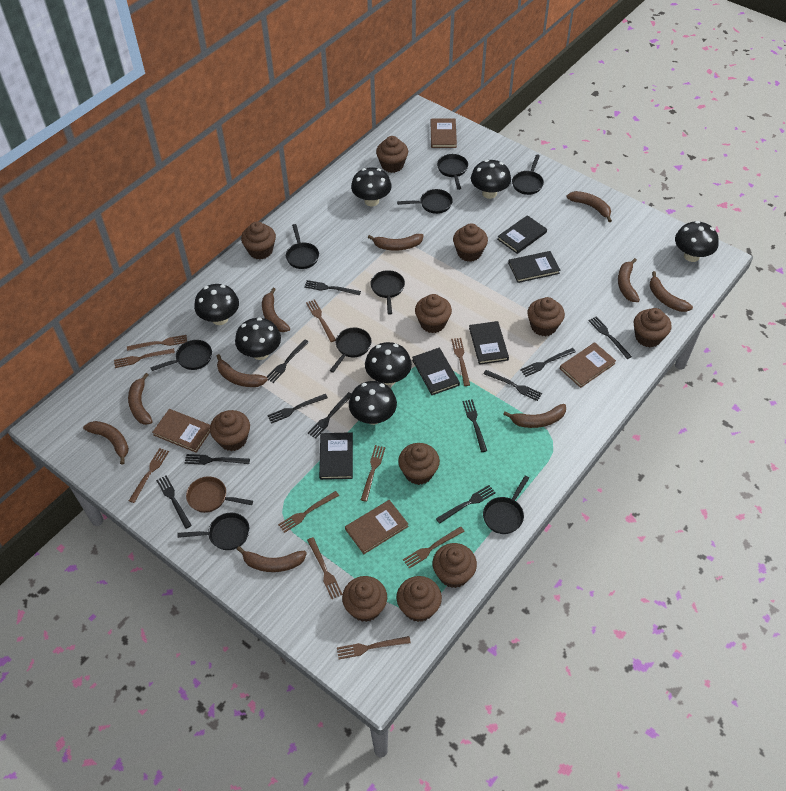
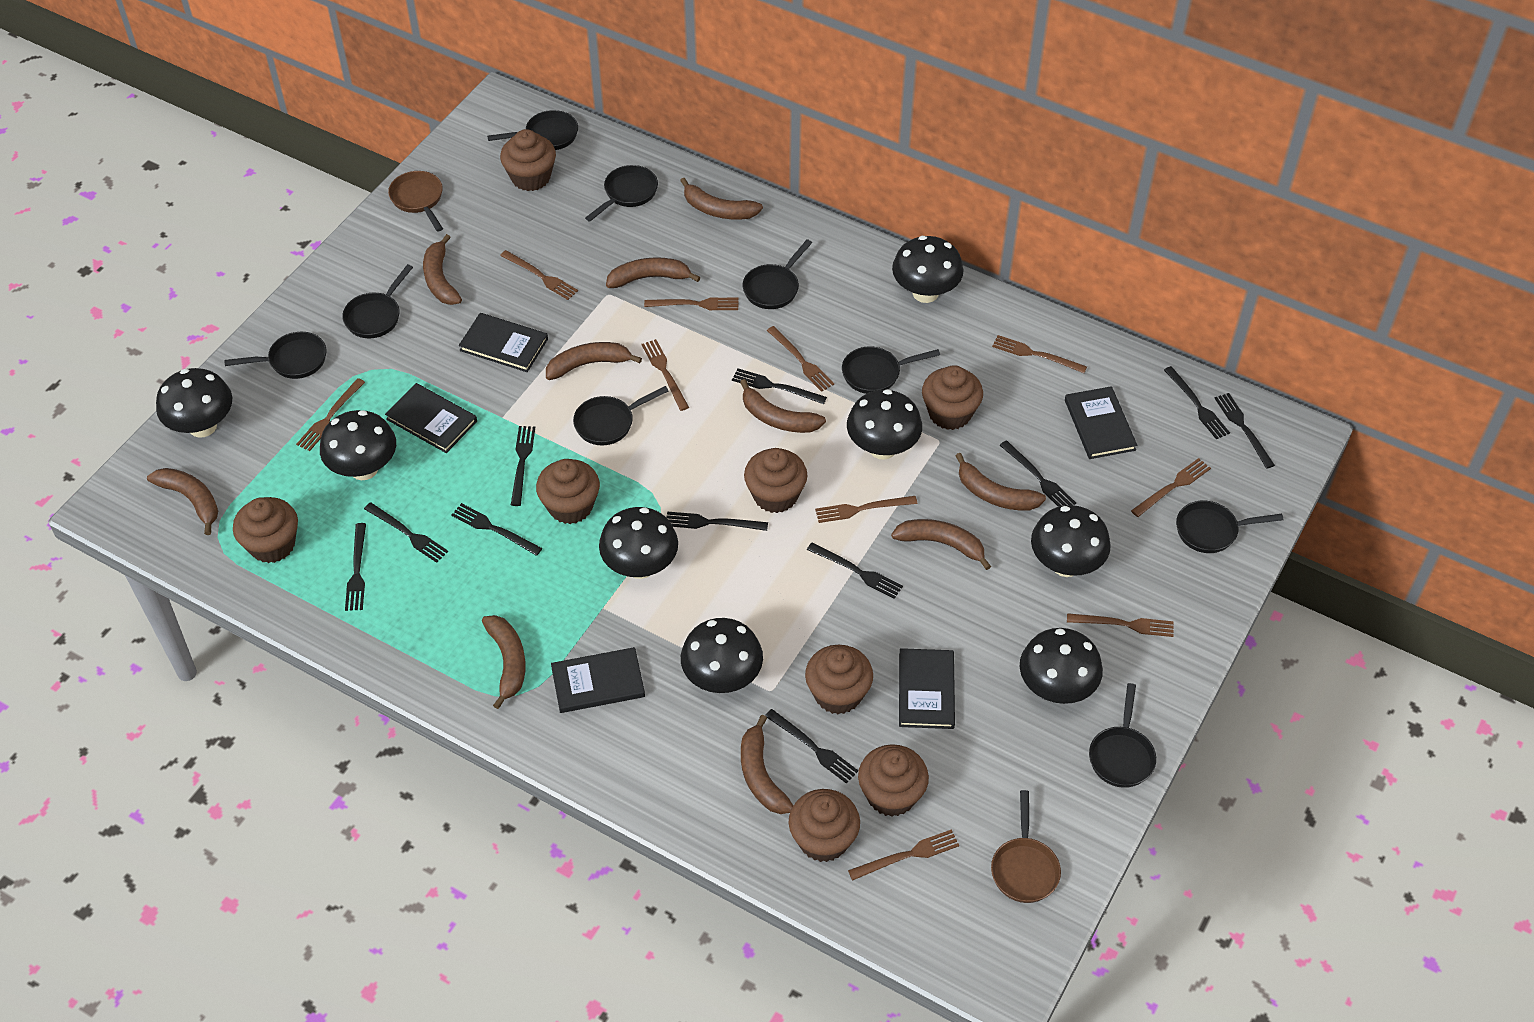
black mushroom: [194,284,239,325] [235,318,281,360] [349,381,397,425] [351,167,392,206] [365,342,412,385] [471,160,511,199] [675,221,719,262] = 7 -> [156,368,232,438] [320,410,396,480] [599,507,678,579] [681,618,763,693] [847,389,922,459] [892,236,964,303] [1020,628,1103,704] [1031,505,1111,577] = 8
brown book: [152,409,210,453] [345,500,409,554] [431,118,457,148] [560,342,616,388] = 4 -> none = 0
brown cupcake: [210,410,250,451] [241,221,276,260] [342,576,387,622] [376,136,408,173] [396,576,442,622] [398,443,440,485] [415,294,452,333] [433,543,477,588] [453,223,488,262] [527,297,565,336] [634,308,672,347] = 11 -> [233,497,298,563] [500,129,556,191] [536,459,600,524] [744,448,808,513] [789,789,860,862] [805,645,873,714] [858,744,929,817] [922,365,983,430] = 8
brown pan: [186,477,253,513] = 1 -> [388,171,443,232] [991,790,1061,903] = 2

